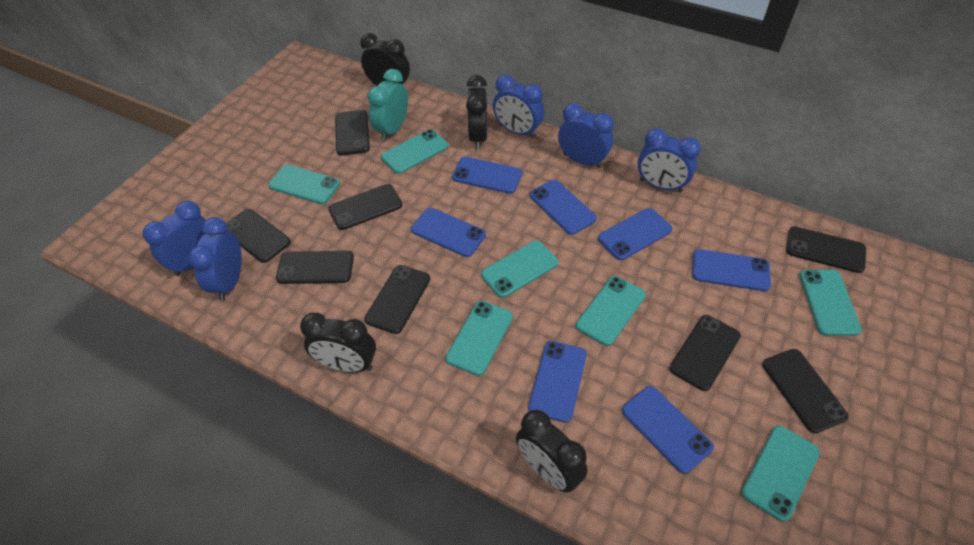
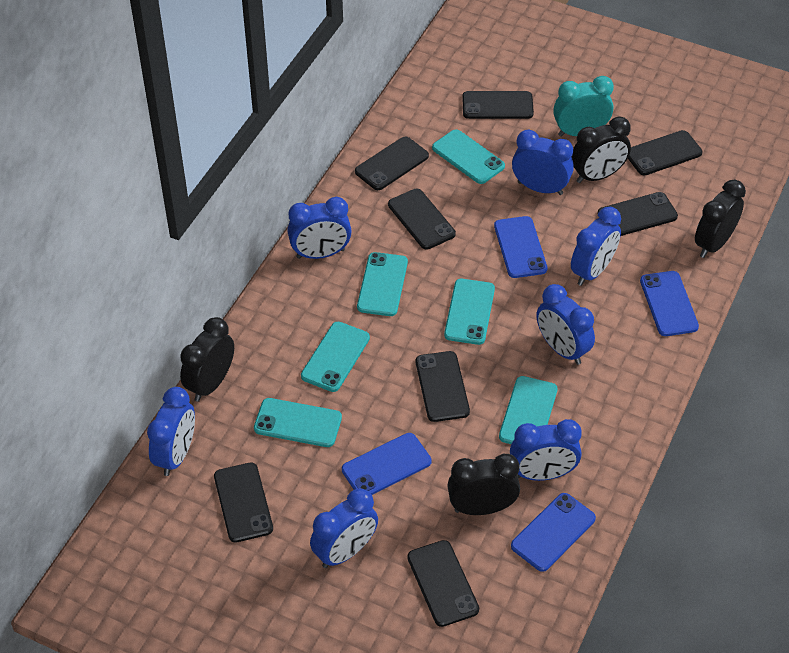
blue clock: [143,201,206,276] [188,217,242,301] [493,74,544,138] [558,103,614,168] [637,128,701,192] = 5 -> [147,387,195,476] [287,197,352,259] [310,488,378,568] [510,419,582,481] [512,130,574,195] [536,284,595,365] [571,207,621,286] = 7
blue phone: [411,208,486,257] [452,157,522,194] [528,341,587,423] [530,180,597,235] [598,208,673,260] [622,386,714,474] [692,249,771,291] = 7 -> [342,433,432,495] [494,216,547,278] [511,493,596,572] [640,271,699,336] = 4
turquoise phone: [269,165,340,204] [381,129,448,174] [446,301,513,376] [481,240,558,298] [576,276,646,346] [741,426,820,522] [800,270,862,336] = 7 -> [254,398,342,447] [301,322,370,392] [357,252,408,316] [432,129,505,184] [444,279,495,345] [499,376,558,444] = 6

